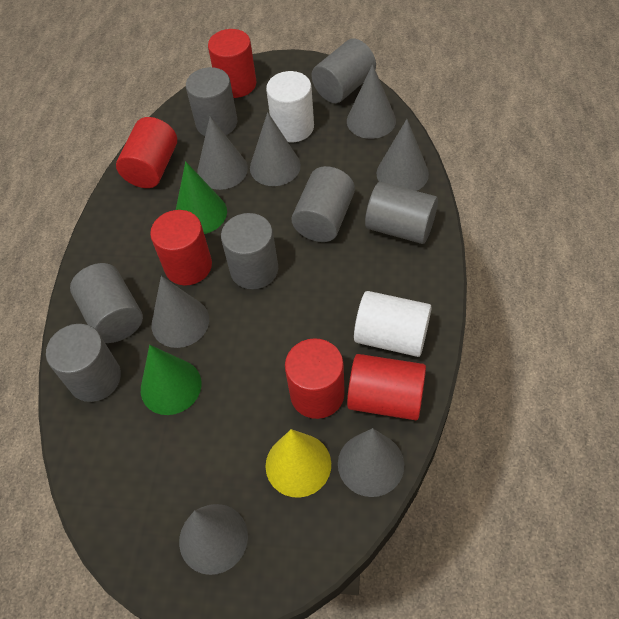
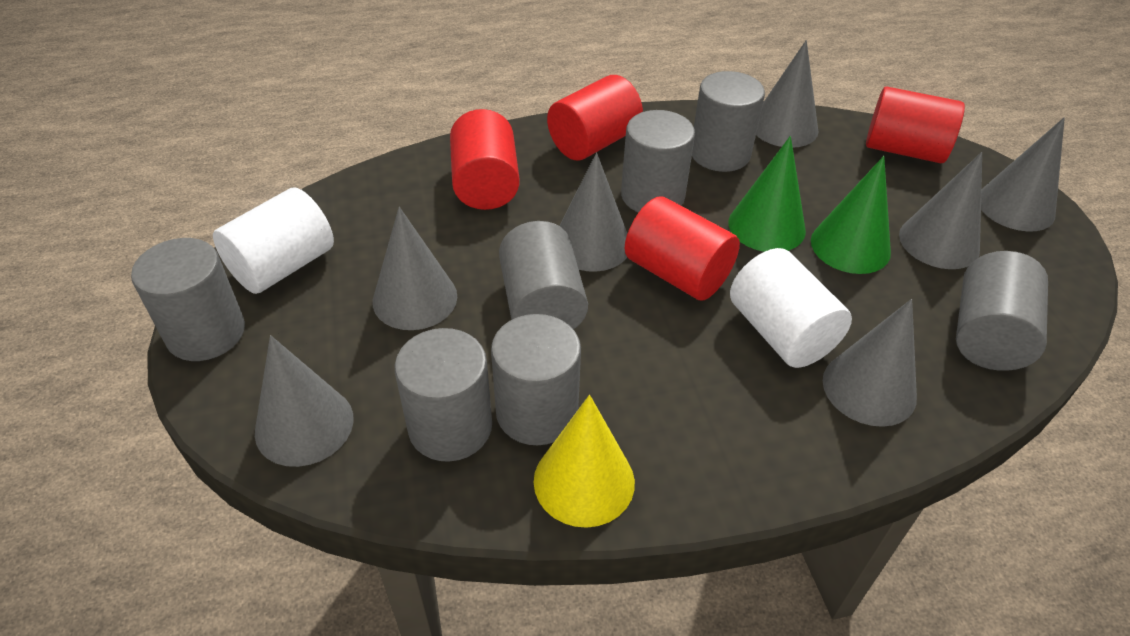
red cylinder: [116,117,177,188] [150,210,212,285] [208,29,256,98] [285,338,345,419] [347,354,426,420] = 5 -> [450,109,520,210] [547,75,643,160] [625,196,740,300] [866,86,965,163] = 4

